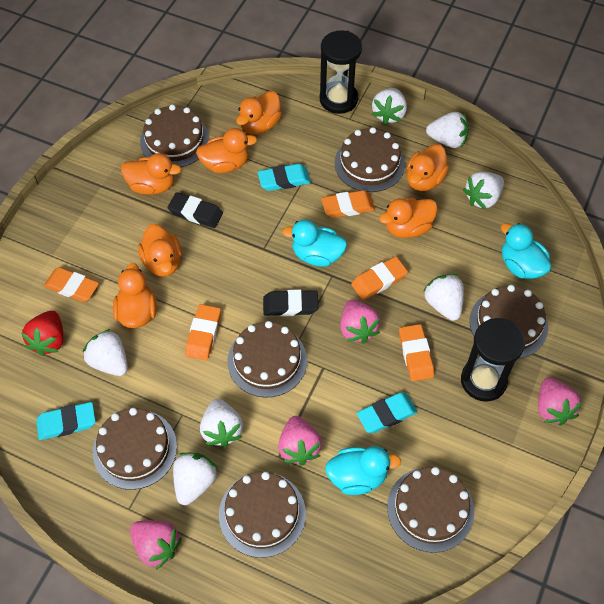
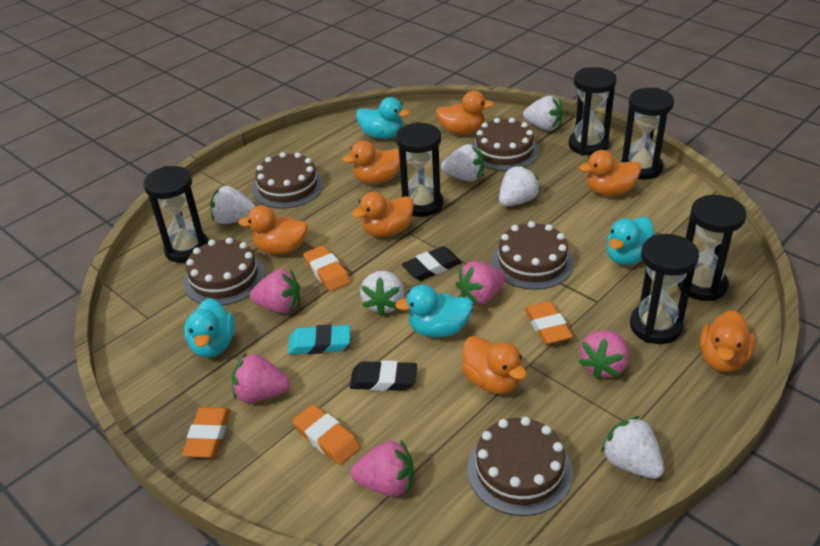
black hourglass: [320,30,362,114] [461,318,525,402] = 2 -> [143,166,208,263] [396,122,443,217] [568,67,617,156] [621,88,674,180] [630,234,699,344] [677,195,747,301] = 6
brown cake: [93,408,177,490] [140,104,209,167] [219,472,306,558] [228,321,307,398] [335,127,405,192] [387,467,474,553] [470,285,548,359] = 7 -> [183,237,265,305] [252,152,324,209] [467,417,573,516] [472,118,539,171] [492,221,574,290] = 5
orange eraser: [44,267,99,302] [185,304,221,360] [321,190,375,218] [351,257,408,300] [399,324,434,381] = 5 -> [182,407,230,458] [292,404,361,465] [303,245,351,292] [525,301,573,345] = 4
pink strawberry: [130,520,182,570] [278,416,322,465] [340,300,380,344] [538,378,582,425] = 4 -> [232,353,290,403] [250,270,300,313] [351,440,414,497] [455,261,505,305] [579,330,629,379] = 5
red strawberry: [21,311,64,356] = 1 -> none = 0
turquoise duck: [282,220,347,267] [325,446,401,495] [501,223,552,279] = 3 -> [184,298,235,357] [356,97,410,139] [395,284,473,338] [607,217,654,265] = 4
turquoise eraser: [36,402,96,440] [258,164,311,191] [357,392,417,433] = 3 -> [288,324,351,354] = 1
white strawberry: [83,329,128,376] [173,453,218,505] [200,399,243,447] [372,88,407,125] [423,274,464,321] [426,112,469,148] [463,172,504,210] = 7 -> [210,186,256,224] [360,271,404,316] [441,144,484,181] [499,165,541,206] [523,96,563,131] [601,416,664,479] = 6

